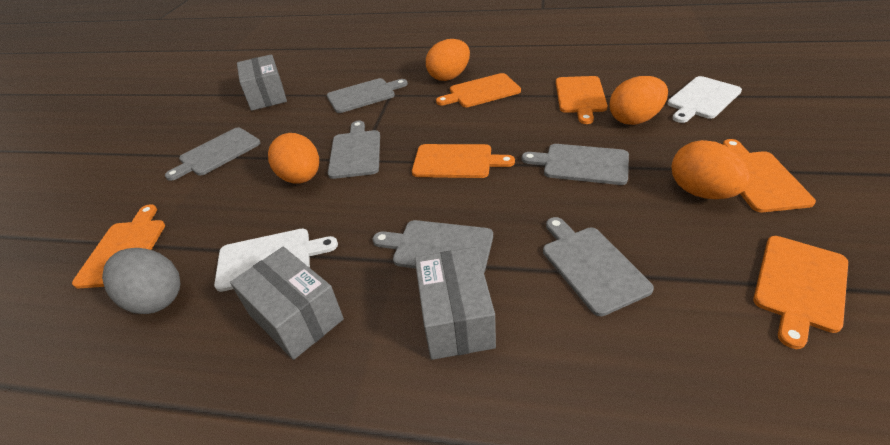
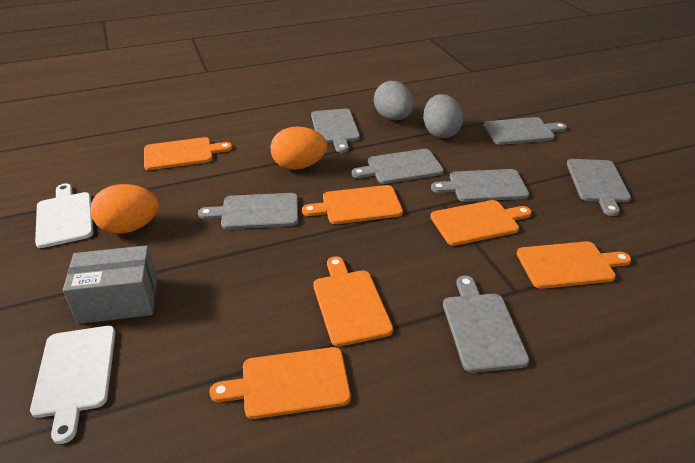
grey box: [230,247,344,360] [237,54,287,111] [415,247,496,360] = 3 -> [63,245,157,324] = 1
grey cutting board: [165,127,260,181] [327,78,408,113] [328,121,380,179] [372,220,493,272] [522,144,629,185] [543,217,654,316] = 6 -> [198,193,298,229] [311,109,360,153] [352,149,444,184] [431,169,529,202] [443,276,529,373] [483,117,567,145] [567,159,631,216] = 7
grey egg: [102,248,180,314] = 1 -> [374,81,414,120] [423,94,463,138] = 2
orange egg: [268,133,319,184] [426,39,470,81] [609,76,668,125] [671,140,749,199] = 4 -> [90,184,159,234] [270,127,327,170] = 2

